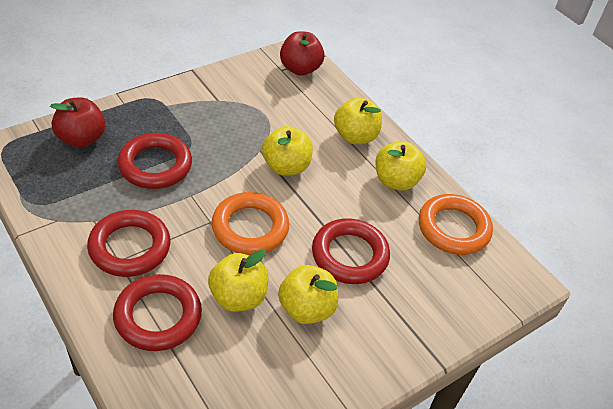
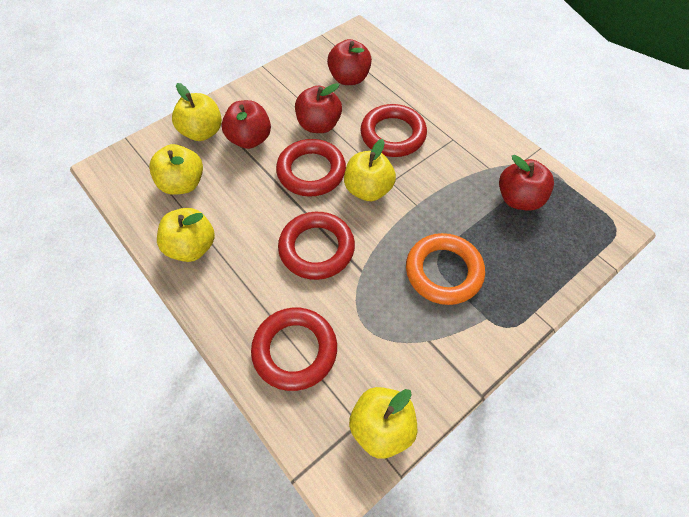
orange ring: [212,192,289,255] [419,194,493,255] = 2 -> [406,233,485,305] = 1
red apple: [50,98,105,148] [280,31,324,76] = 2 -> [222,100,271,149] [295,83,342,133] [327,39,372,85] [499,155,554,211] = 4

